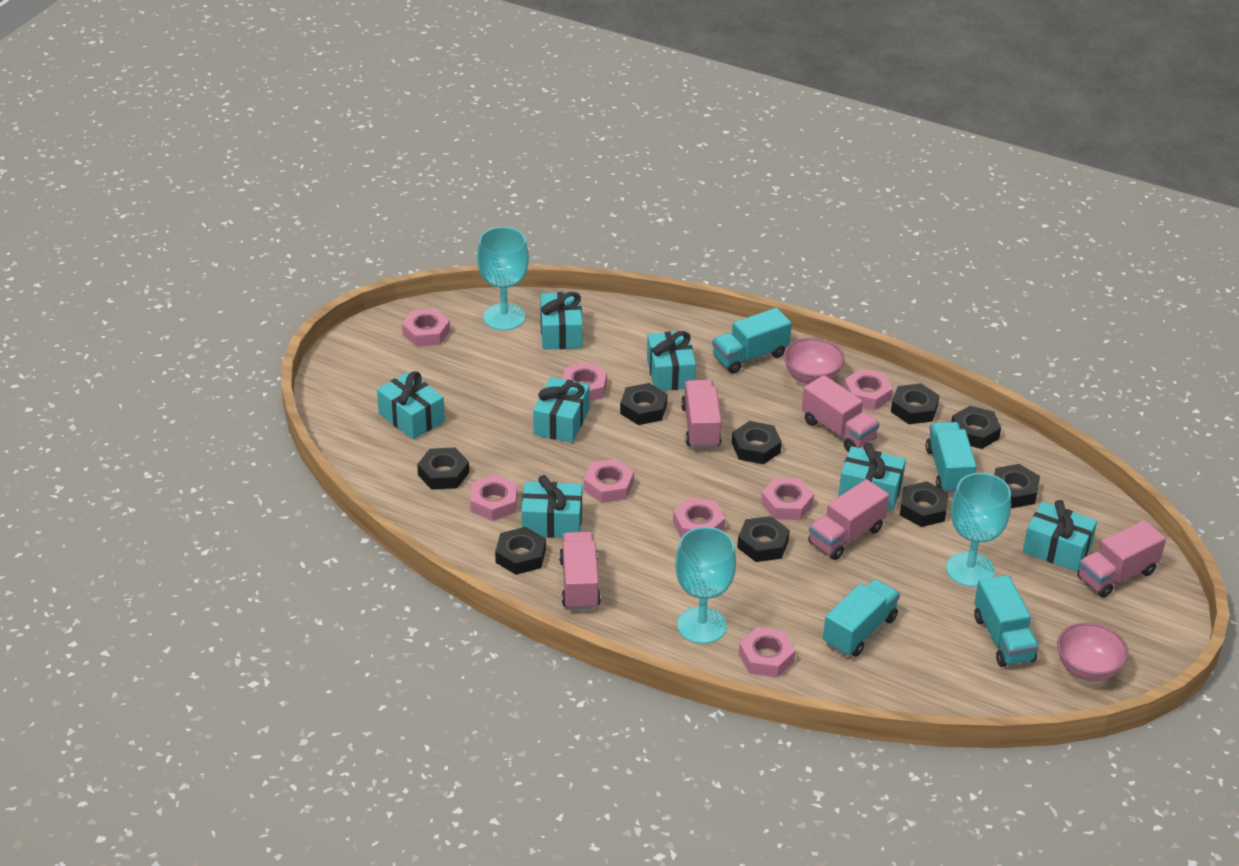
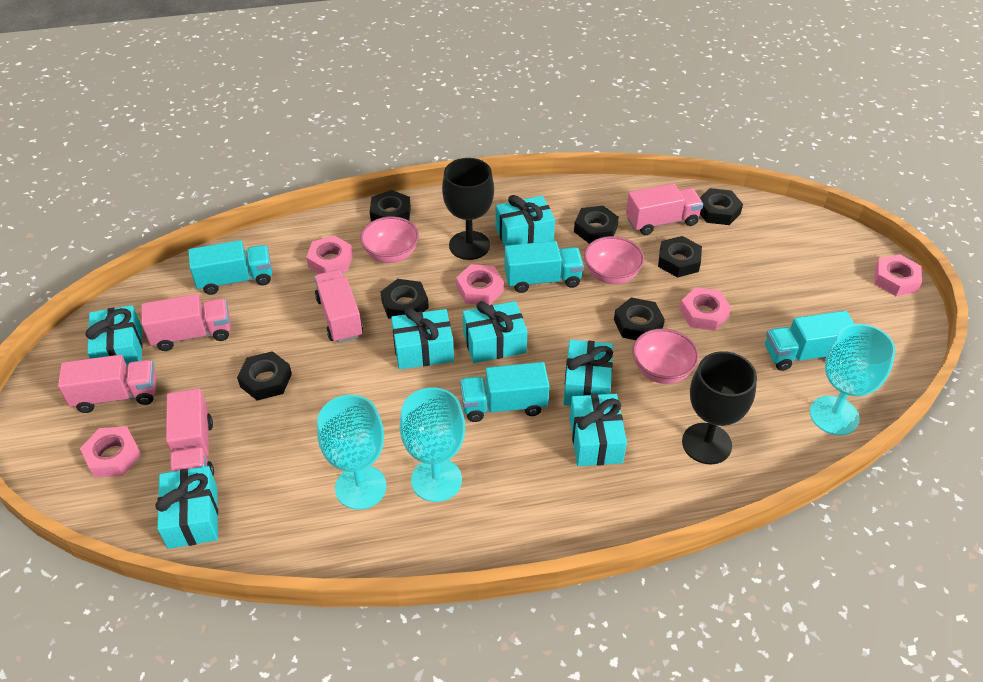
black goblet: none = 0 -> [442,158,494,260] [682,351,757,464] = 2
black nut: [417,447,469,490] [495,527,546,575] [620,383,668,425] [732,421,782,464] [737,516,790,562] [891,383,940,424] [900,481,948,527] [951,406,1001,449] [994,464,1040,508] = 9 -> [237,351,292,401] [370,190,411,222] [380,279,429,319] [574,206,619,244] [614,297,665,340] [658,236,702,277] [700,188,743,225] = 7
pink bowl: [783,338,845,384] [1057,623,1129,681] = 2 -> [360,217,419,263] [584,236,644,284] [633,329,699,384] = 3
pink nut: [402,309,450,347] [470,475,517,521] [563,362,607,402] [584,459,634,503] [673,498,725,537] [739,627,795,678] [761,478,814,520] [844,369,893,410] = 8 -> [80,427,141,478] [306,235,353,274] [456,264,504,305] [680,287,731,331] [874,254,922,296] = 5

